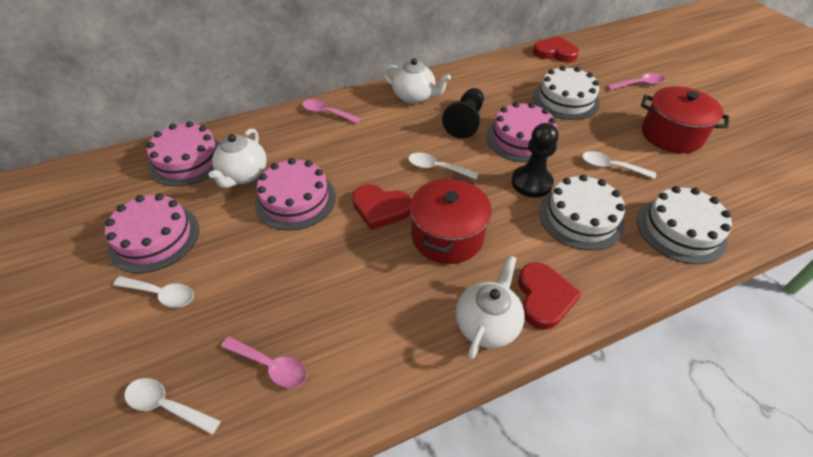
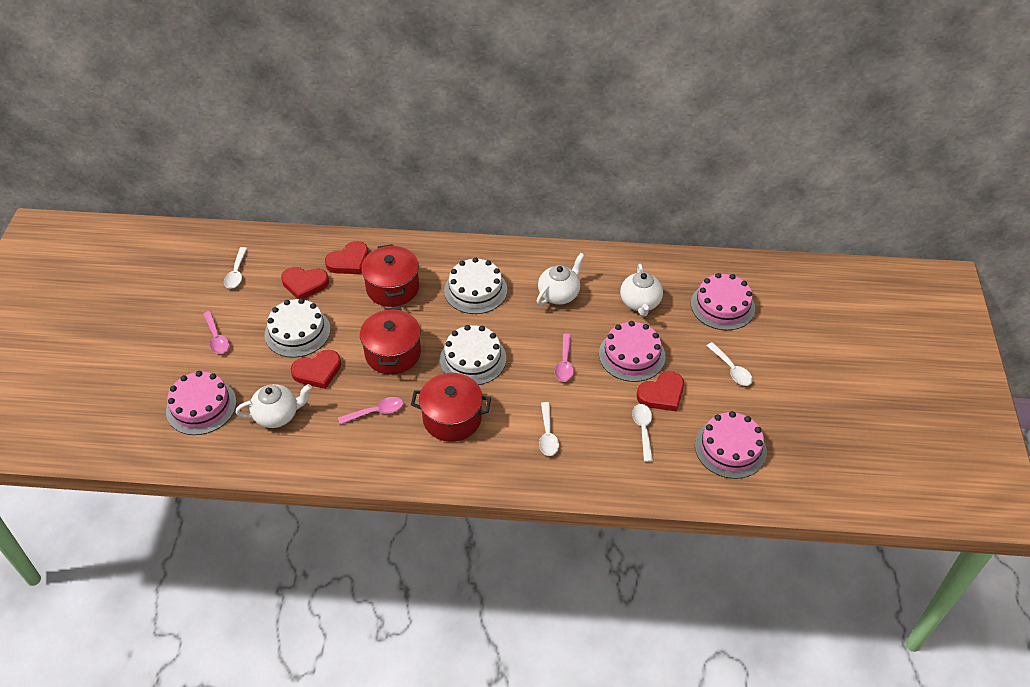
black pawn: [442,88,484,139] [512,123,559,198] = 2 -> none = 0
red heart: [352,184,411,230] [518,262,582,330] [533,36,579,63] = 3 -> [281,267,329,299] [290,350,341,389] [325,241,369,274] [637,371,684,412] = 4
red pot: [410,177,492,264] [641,86,729,153] = 2 -> [360,308,421,375] [361,244,419,307] [411,373,491,442] = 3

